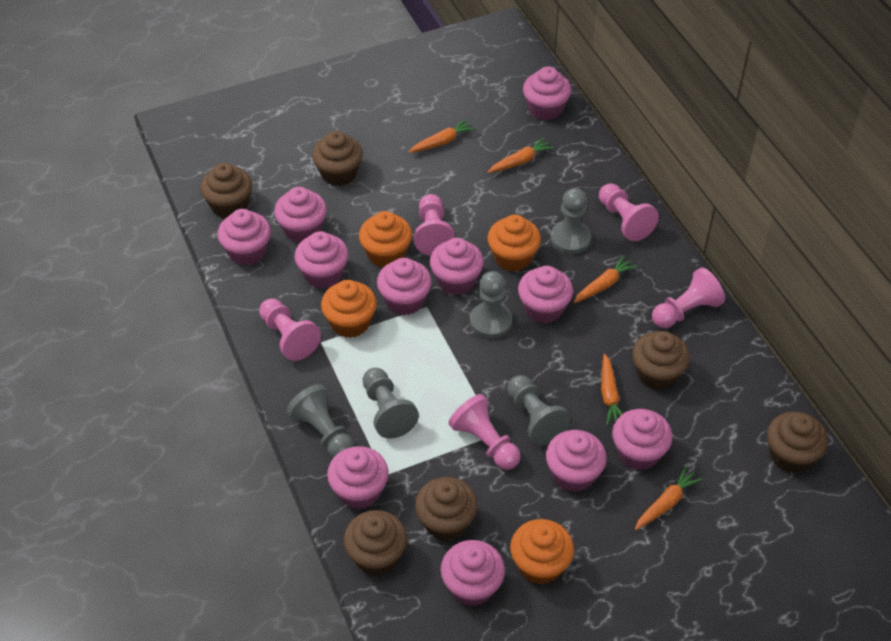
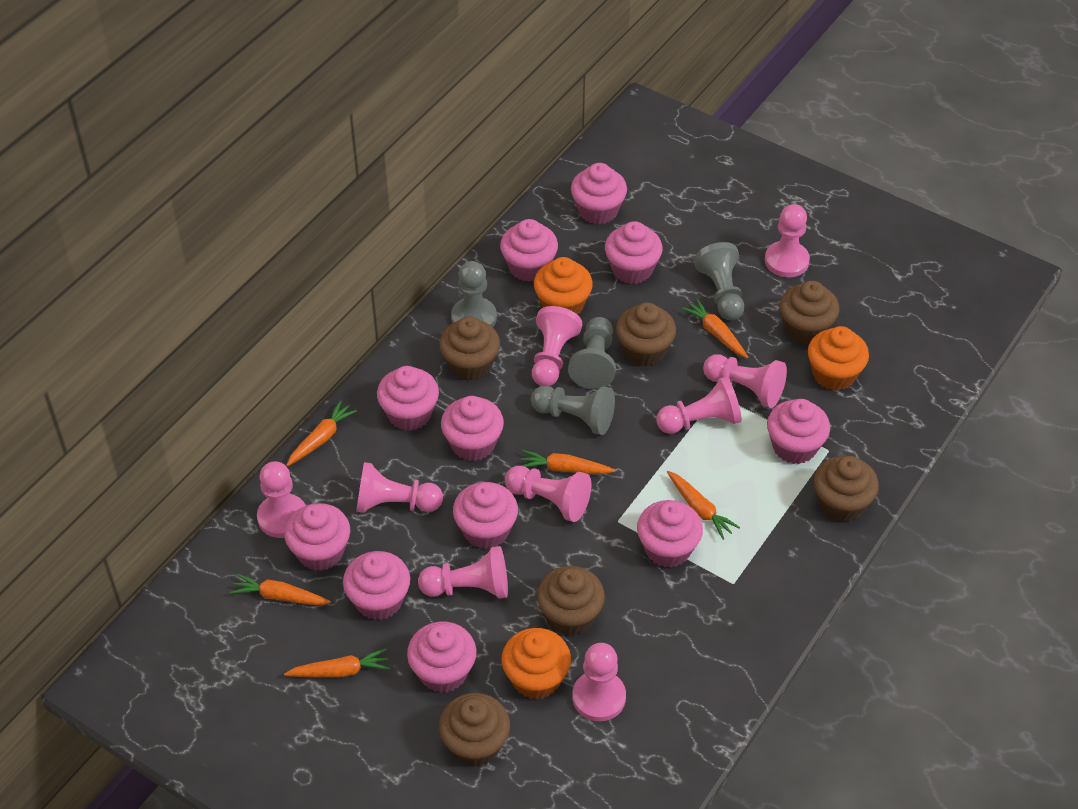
grey pawn: [286,384,354,458] [363,368,419,438] [470,271,512,339] [507,375,571,446] [550,188,591,254] = 5 -> [451,261,497,327] [531,386,615,435] [568,317,616,389] [694,242,744,320] = 4
orange carrot: [408,119,476,153] [488,138,554,173] [574,255,637,303] [601,354,623,426] [635,466,702,530] = 5 -> [230,574,331,605] [284,648,390,678] [286,400,357,466] [521,450,616,474] [667,471,740,540] [681,299,748,358] = 6
orange cupcake: [321,280,377,338] [359,211,412,267] [487,215,541,271] [510,519,574,584] = 4 -> [501,628,571,699] [534,257,593,315] [808,326,869,391] = 3
pink pawn: [259,298,321,361] [414,194,455,256] [449,394,520,470] [599,184,659,241] [652,267,725,328] = 5 -> [257,461,306,538] [356,462,443,513] [418,546,508,599] [505,466,591,522] [532,306,582,386] [572,643,626,721] [656,376,742,434] [703,354,787,408] [765,204,810,277] = 9

